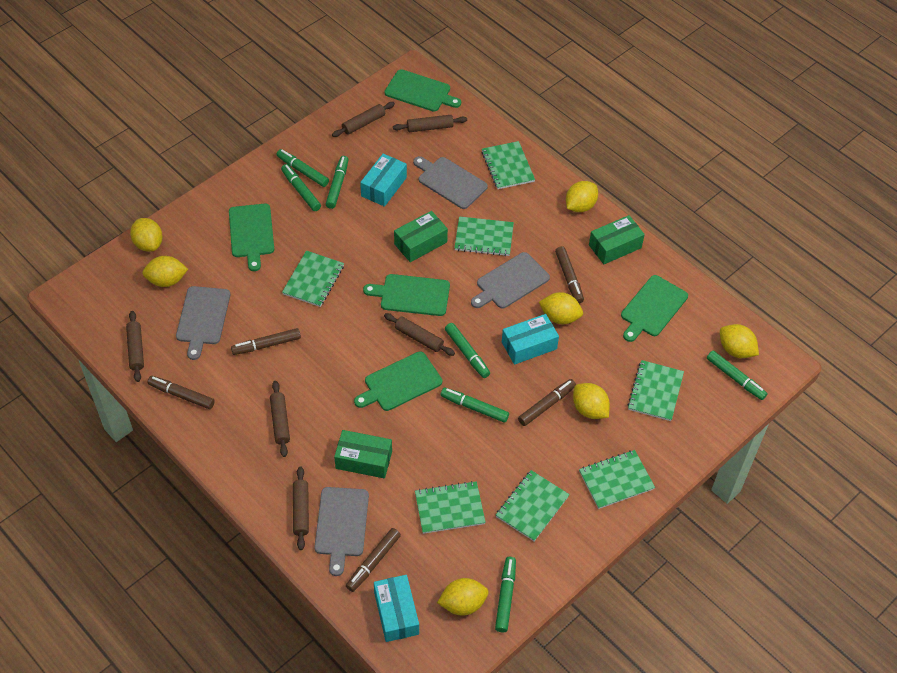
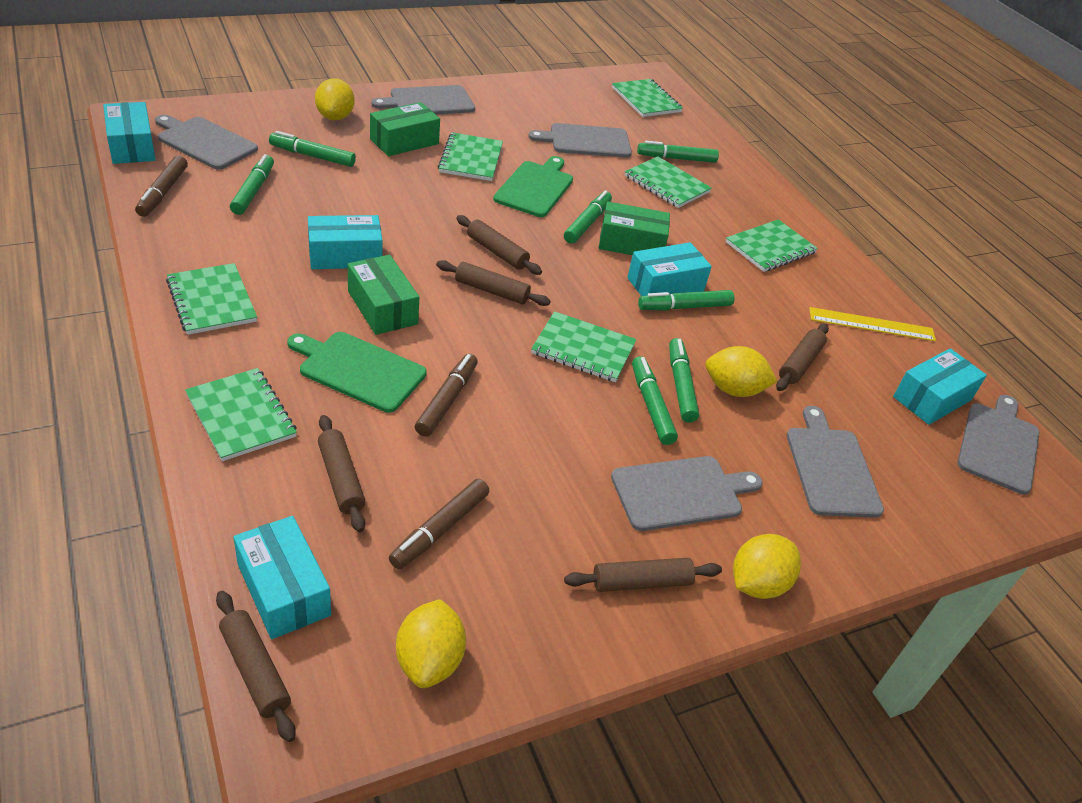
brown marker: [147,376,215,409] [231,328,301,355] [346,528,401,592] [518,379,576,426] [555,246,584,303] = 5 -> [135,156,188,217] [389,479,489,569] [415,354,478,437] = 3
green cutting board: [229,204,274,271] [354,351,442,411] [363,274,450,316] [384,69,461,112] [621,275,688,342] = 5 -> [287,332,427,413] [493,156,573,217] = 2
grey cutting board: [176,286,230,360] [314,487,369,576] [413,156,488,209] [471,252,550,309] = 4 -> [155,115,258,170] [372,85,475,115] [528,123,632,158] [611,456,763,531] [787,406,884,518] [958,395,1040,495] = 6
turquoise box: [360,154,407,207] [374,575,419,642] [502,314,559,365] = 3 -> [103,102,156,164] [233,516,331,639] [308,215,383,269] [627,242,712,296] [893,349,987,425] = 5
yellow lemon: [130,218,163,252] [142,256,188,287] [437,578,489,616] [539,292,583,324] [566,181,598,212] [573,383,610,419] [720,324,759,358] = 7 -> [315,78,355,120] [396,599,466,688] [705,346,778,397] [733,534,801,599] = 4
yellow ruler: none = 0 -> [809,307,936,341] = 1

